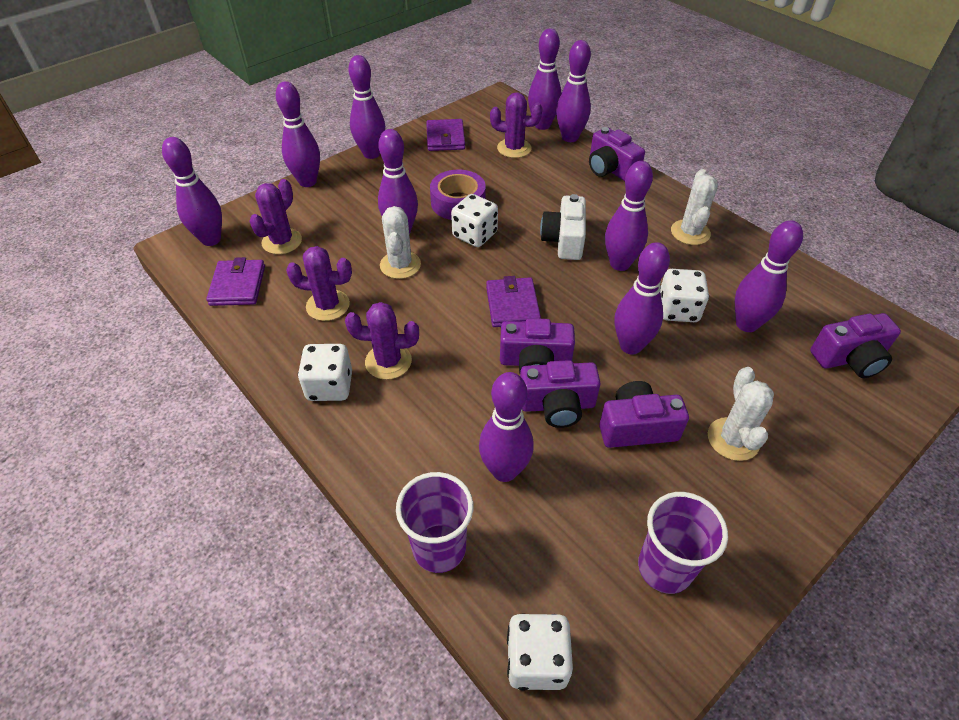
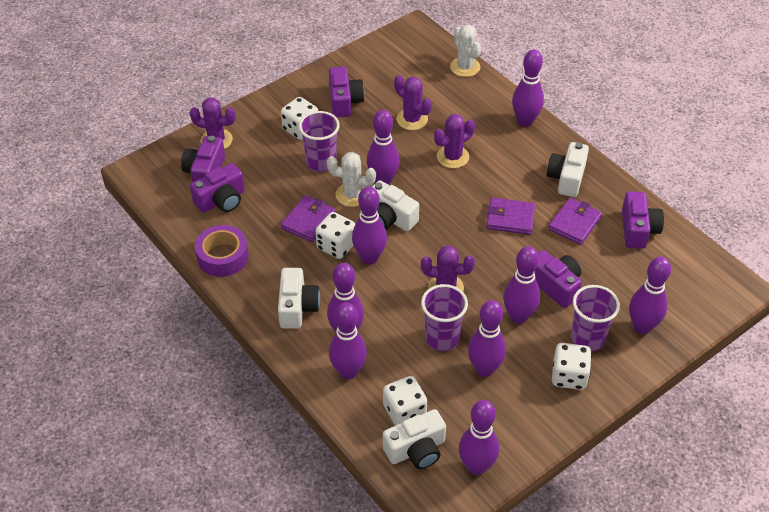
purple bowling pin: [162,137,222,246] [276,81,320,187] [348,55,385,159] [378,129,418,234] [479,372,534,482] [528,28,562,130] [556,40,591,142] [605,161,653,271] [615,242,670,354] [735,221,803,332] = 10 -> [327,263,364,332] [329,302,367,379] [352,187,387,265] [367,110,400,185] [459,400,499,475] [468,300,506,377] [503,246,540,324] [512,49,544,127] [629,257,671,334] = 9
purple cup: [396,472,473,573] [638,492,728,594] = 2 -> [299,111,340,172] [421,284,468,351] [571,285,620,352] = 3
white cactus: [380,206,421,279] [671,169,718,245] [708,367,774,461] = 3 -> [327,152,376,207] [450,25,481,77] = 2
white camera: [540,194,586,260] = 1 -> [278,268,320,329] [372,180,419,231] [383,409,446,469] [547,142,589,197] = 4

